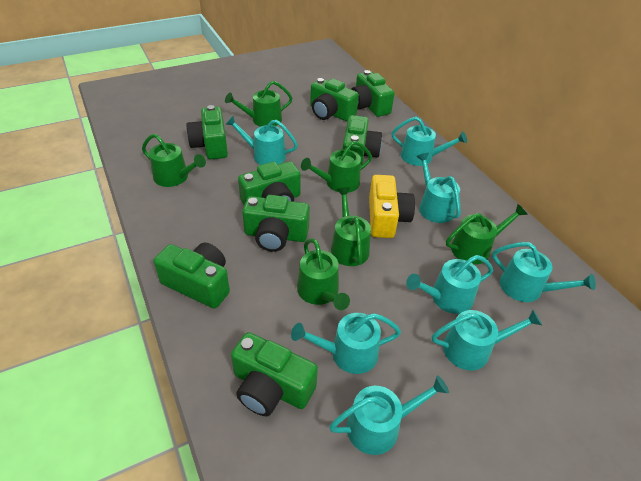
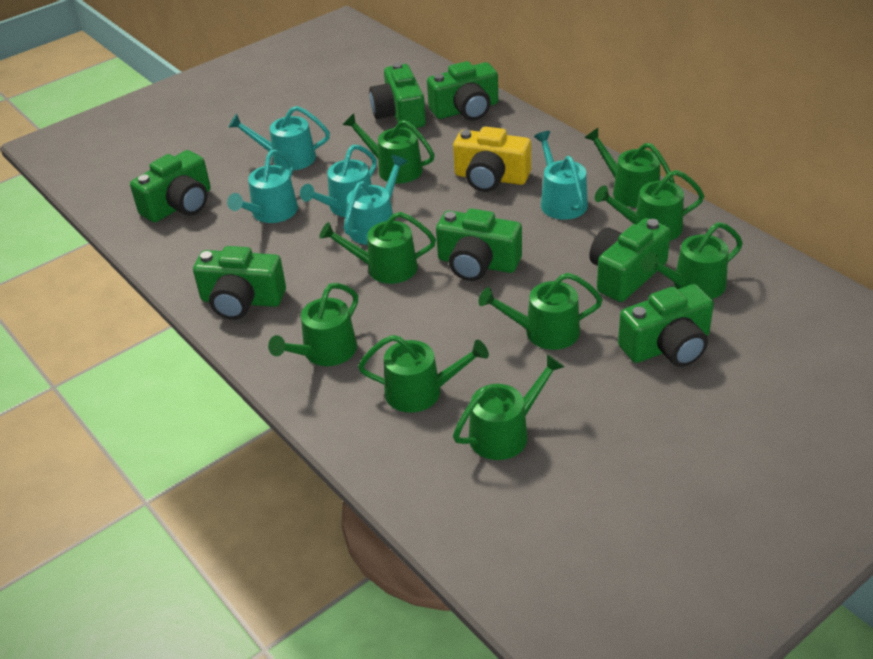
green camera: [154,242,230,309] [186,105,228,159] [231,332,318,416] [238,161,301,205] [242,195,310,252] [310,78,359,121] [343,115,382,165] [351,70,395,117] = 8 -> [130,150,211,223] [193,246,286,320] [369,62,426,129] [427,61,498,121] [436,209,522,281] [589,218,671,302] [618,284,714,367] = 7
green watering can: [142,134,206,187] [225,81,292,127] [297,238,350,310] [301,141,372,193] [331,187,371,266] [446,204,528,264] = 6 -> [268,283,358,366] [319,212,436,284] [343,113,435,184] [358,335,489,413] [453,354,564,460] [478,273,603,350] [585,128,675,208] [595,170,704,241] [642,222,743,299] = 9
turquoise watering can: [226,116,298,165] [291,313,401,374] [329,375,449,455] [392,117,467,166] [406,255,493,314] [416,153,461,223] [432,310,543,370] [492,242,596,302] = 8 -> [227,150,298,223] [228,106,330,170] [300,145,377,217] [344,155,408,245] [534,131,588,220] = 5

